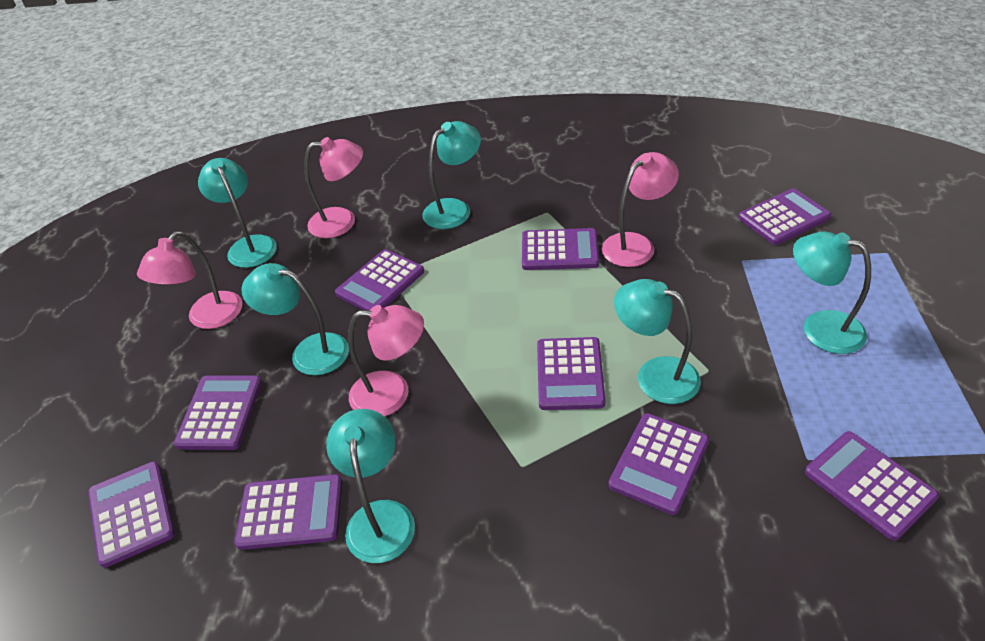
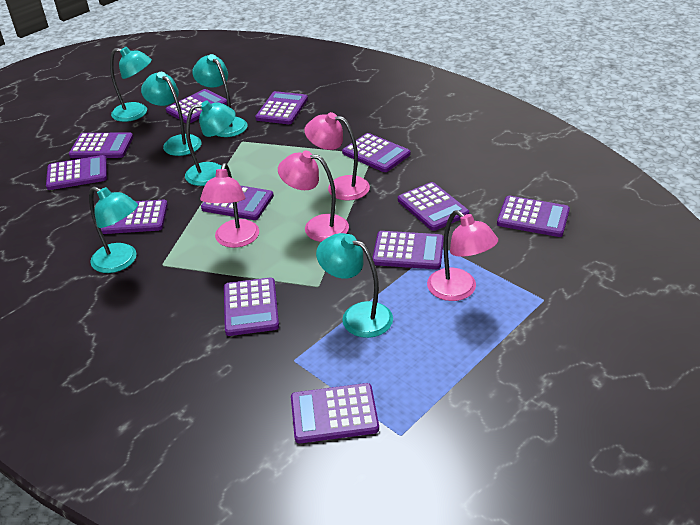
purple calculator: [88,461,175,568] [174,375,262,450] [235,474,342,550] [335,249,424,311] [522,228,599,270] [537,337,605,410] [609,413,709,515] [739,188,831,245] [805,431,939,541] = 9 -> [46,155,107,190] [69,132,133,158] [101,200,168,234] [166,89,227,123] [201,186,274,220] [224,278,279,336] [255,91,308,124] [291,383,379,443] [342,133,411,172] [372,231,444,269] [398,182,469,231] [497,196,570,237] = 12

